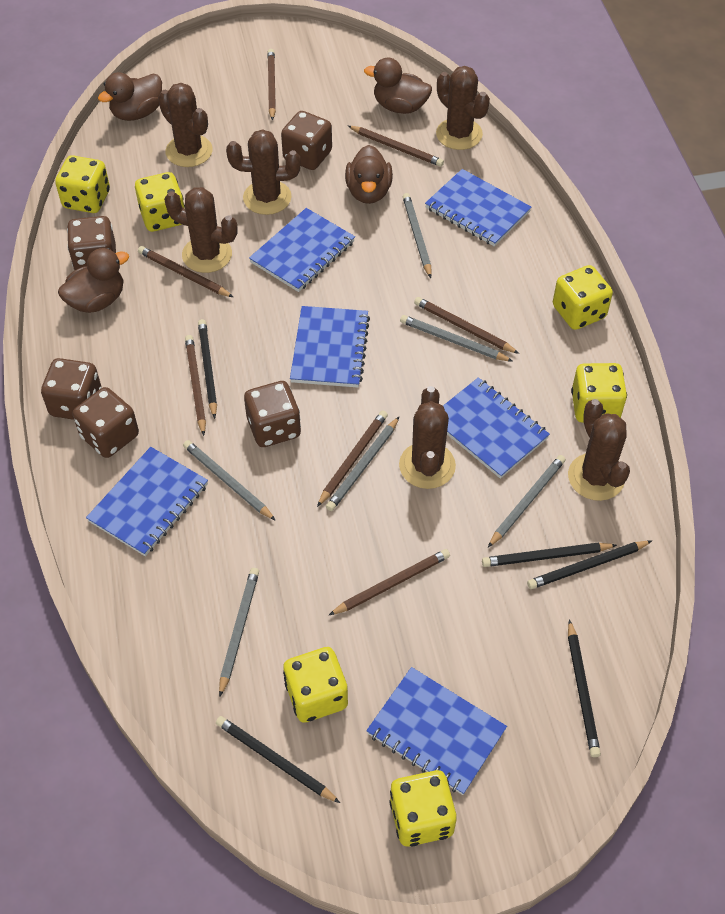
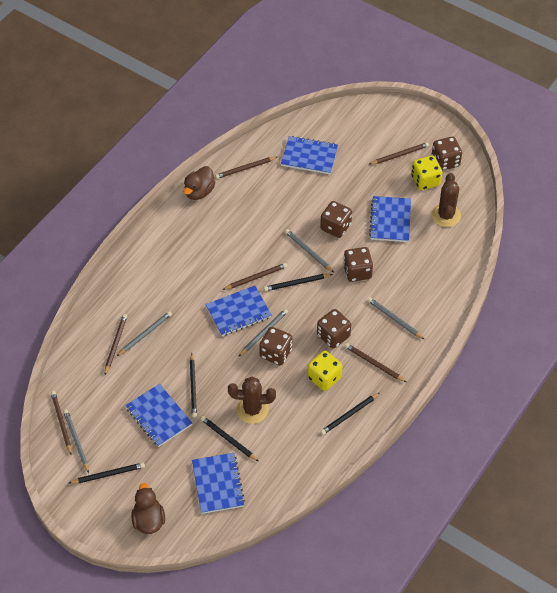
blue notebook: [86,447,208,556] [249,208,355,292] [290,306,370,388] [366,667,507,795] [425,169,532,247] [443,377,550,479] = 6 -> [125,384,192,447] [192,453,245,514] [205,286,272,336] [281,136,338,174] [369,196,411,242] = 5
brown cactus: [158,83,213,167] [164,187,238,273] [226,129,301,215] [399,386,456,489] [436,66,490,150] [568,399,630,501] = 6 -> [228,377,276,424] [431,173,461,227] = 2
brown duck: [58,248,129,313] [98,72,162,121] [345,145,393,204] [364,57,432,114] = 4 -> [131,483,165,534] [183,166,215,200] = 2
brown pencil: [138,246,233,297] [185,335,206,436] [267,49,276,121] [317,411,388,507] [329,549,450,615] [348,126,444,167] [414,297,519,354] = 7 -> [51,391,72,454] [105,314,127,375] [215,157,277,179] [222,263,287,290] [345,343,406,382] [369,142,429,165] = 6
grey pencil: [183,440,276,521] [219,568,259,697] [326,417,399,511] [400,315,513,362] [403,193,432,278] [488,455,566,547] = 6 -> [63,410,89,473] [117,311,172,356] [238,309,288,357] [285,229,334,272] [367,297,424,339] = 5
yellow dice: [55,155,110,213] [135,172,185,232] [283,647,348,723] [389,770,457,846] [553,265,613,330] [571,363,627,423] = 6 -> [307,351,342,391] [411,155,442,190] = 2

